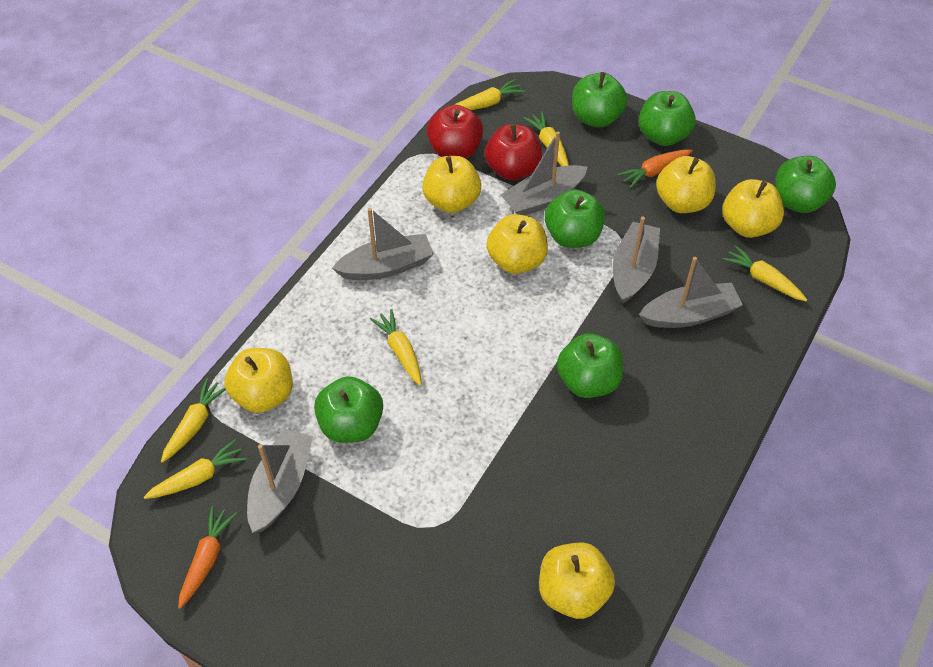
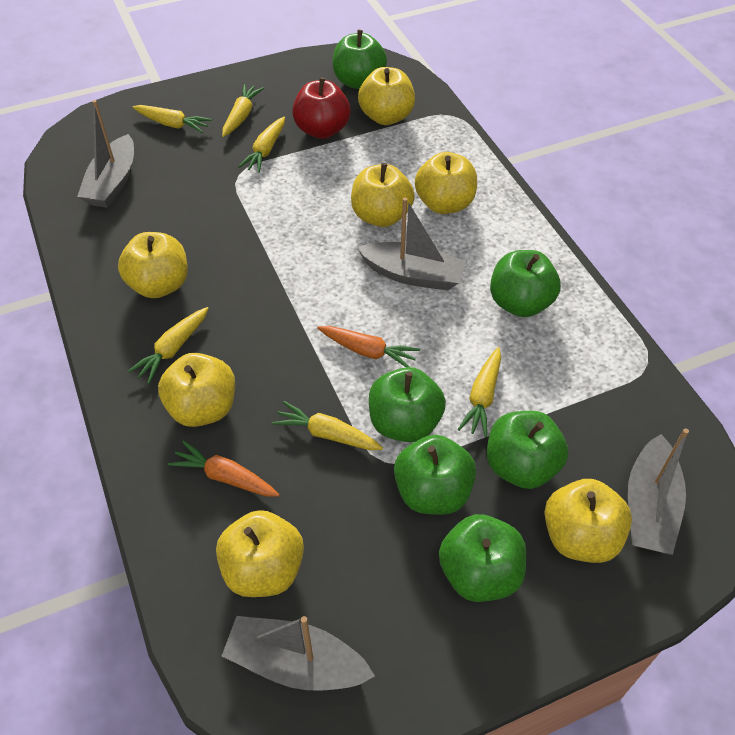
grey boat: [247,428,313,533] [332,208,434,280] [501,132,588,215] [613,216,660,303] [639,257,743,328] = 5 -> [77,100,134,208] [222,616,375,690] [357,197,467,291] [628,428,689,555] = 4
red apple: [427,105,483,158] [485,124,542,180] = 2 -> [292,77,351,139] = 1
yellow apple: [224,348,293,413] [422,156,481,213] [486,214,548,274] [539,543,615,619] [656,156,716,213] [723,179,784,238] = 6 -> [118,232,188,298] [158,353,235,427] [216,510,304,597] [351,163,415,227] [358,67,415,125] [415,152,477,214] [544,479,632,563] = 7

